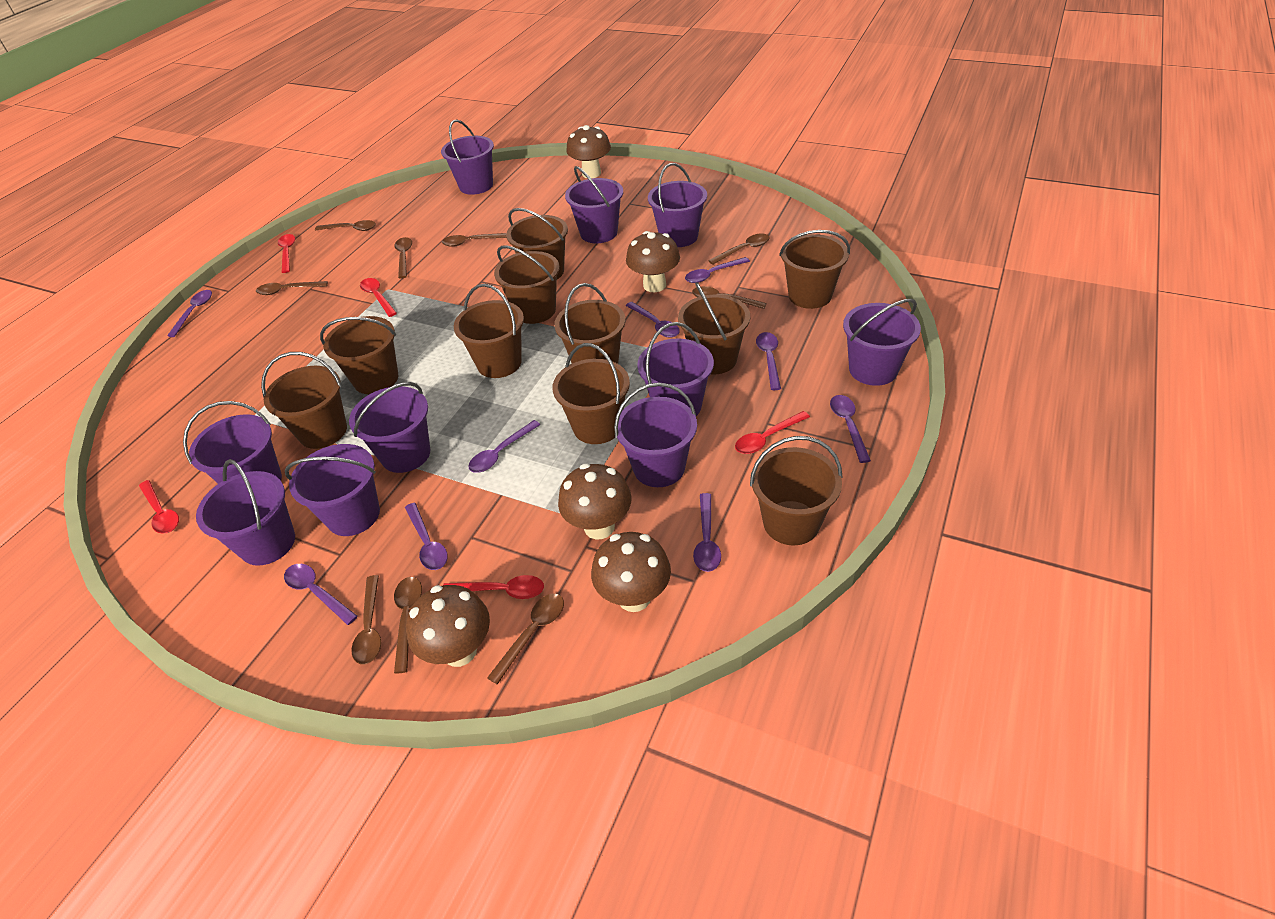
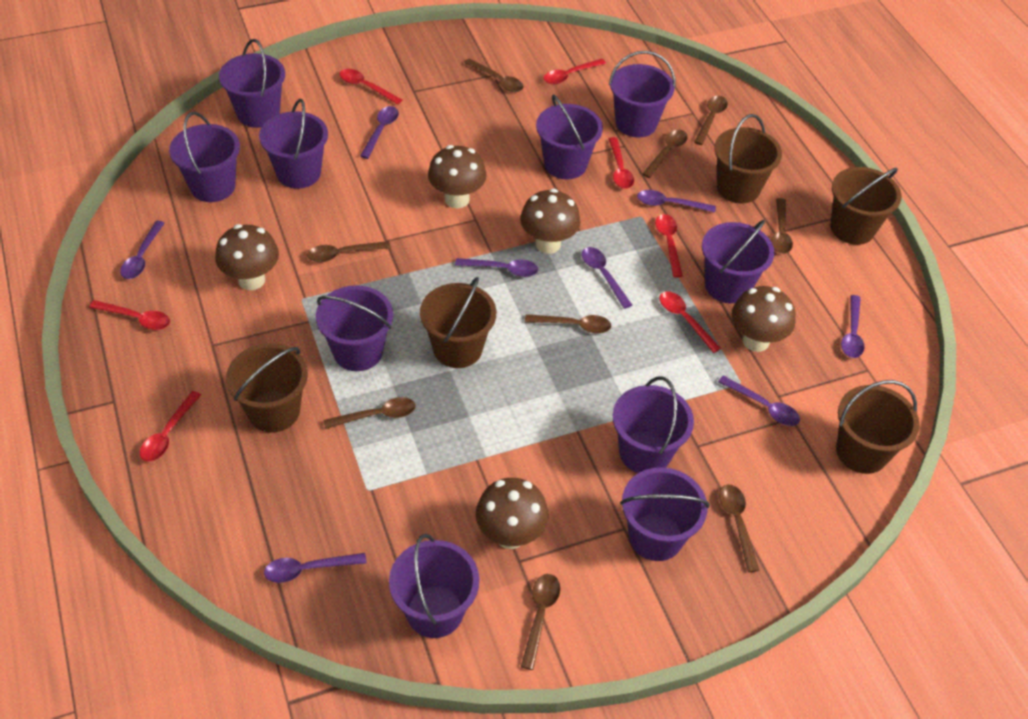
brown bucket: [261,352,347,449] [320,316,398,394] [454,284,524,378] [494,245,560,324] [506,208,568,279] [553,343,630,444] [554,283,625,364] [678,282,750,374] [750,436,842,545] [779,230,850,309] = 10 -> [226,343,308,433] [420,277,496,368] [714,114,782,203] [830,167,902,245] [836,380,919,474] = 5
purple spoon: [167,290,212,337] [284,564,358,625] [405,503,448,570] [468,420,540,473] [626,302,680,338] [685,257,750,283] [693,493,721,572] [756,332,781,390] [830,395,871,463] = 9 -> [120,221,165,279] [264,553,367,583] [360,106,399,159] [455,258,538,277] [582,247,632,309] [637,190,716,213] [718,376,800,426] [841,295,865,358] = 8
red spoon: [139,480,179,534] [278,234,295,273] [360,278,397,317] [443,575,544,599] [735,411,810,454] = 5 -> [89,300,170,330] [140,391,201,462] [339,69,402,105] [543,59,606,84] [609,137,634,189] [655,214,683,278] [659,291,721,353] = 7

